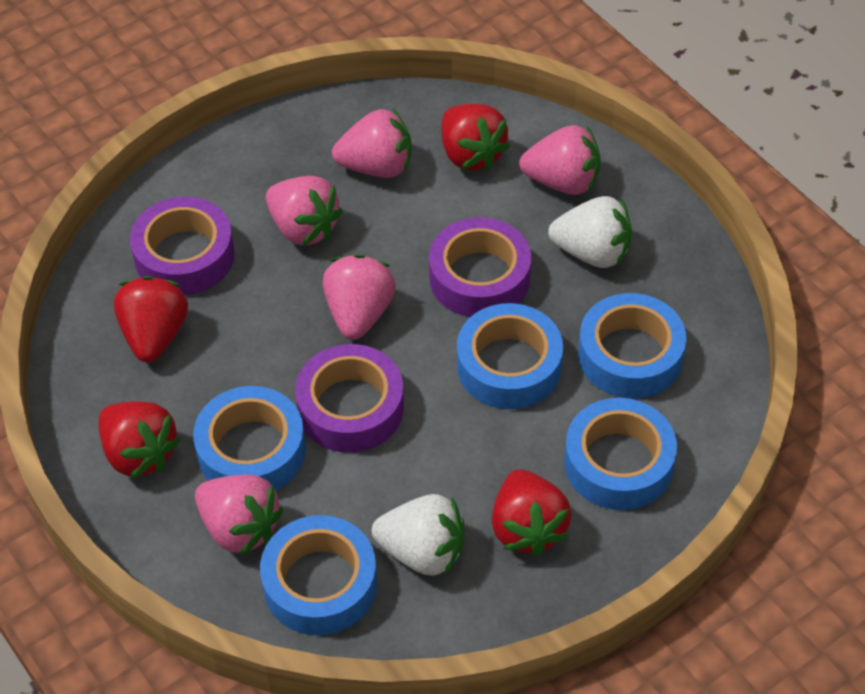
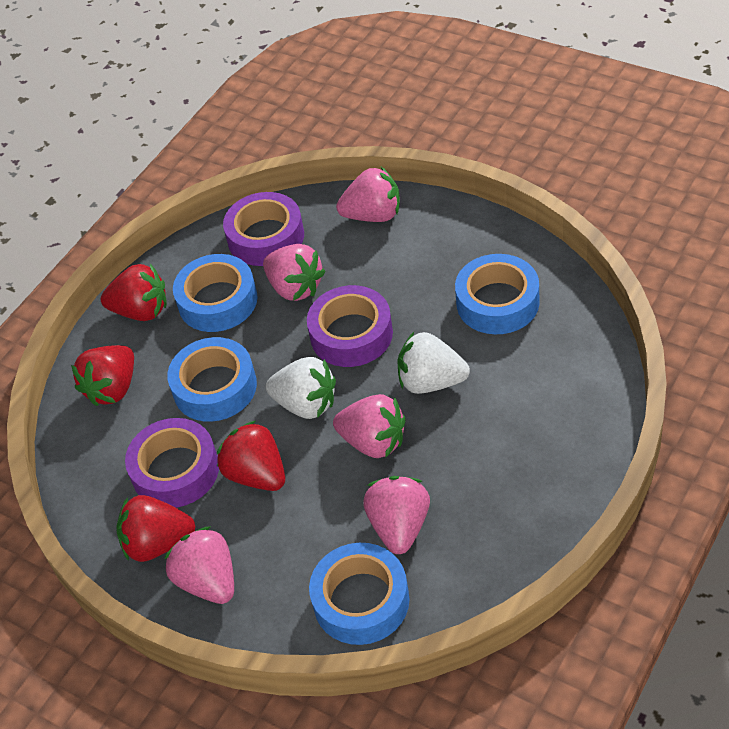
blue tape: [193,386,306,491] [260,515,377,635] [457,303,563,409] [564,398,677,510] [578,293,686,399] = 5 -> [167,337,257,422] [173,254,258,332] [309,543,409,645] [455,254,540,334] = 4

